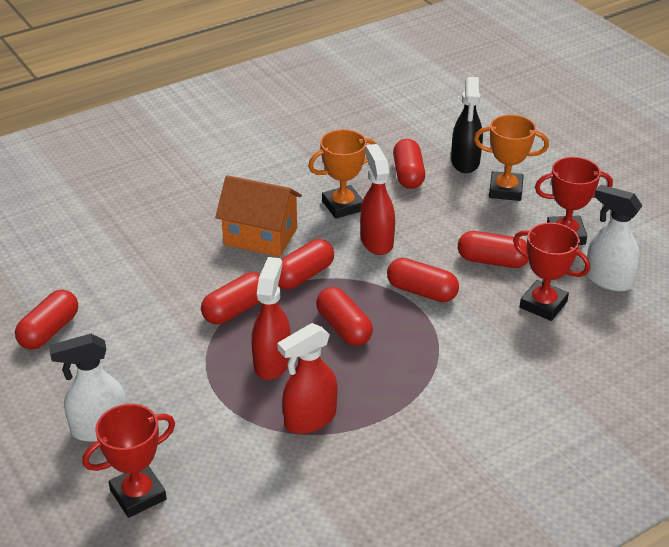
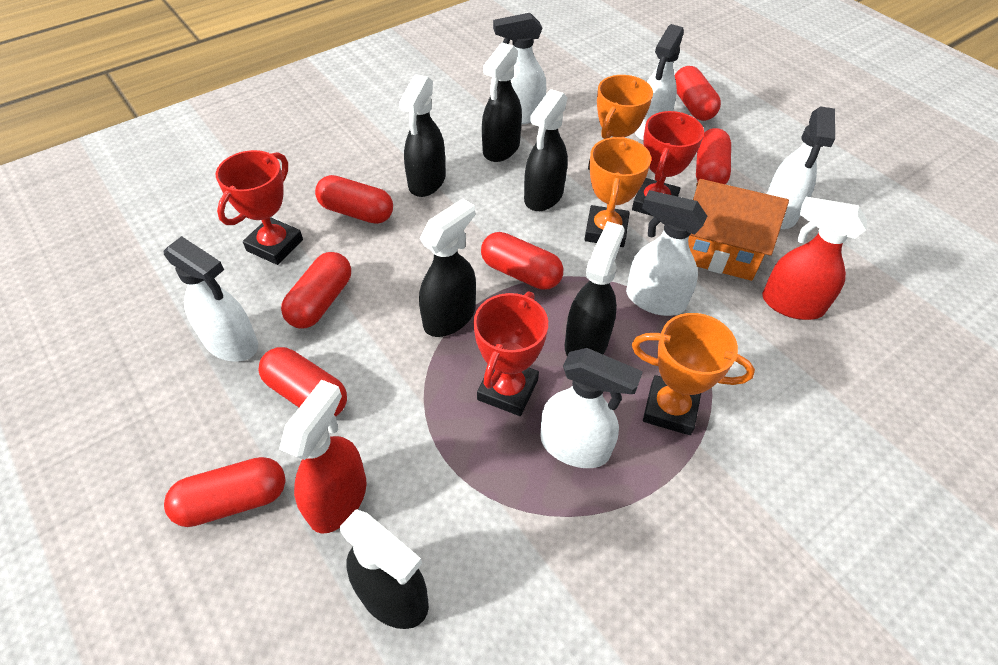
black spray bottle: [451,77,483,173] = 1 -> [340,509,429,629] [399,74,446,197] [419,198,476,337] [482,43,522,162] [524,89,568,211] [565,221,625,356] = 6
orange trophy: [308,129,377,219] [474,115,549,201] = 2 -> [584,137,651,247] [588,75,653,170] [632,313,755,435] = 3
red spray bottle: [252,257,290,380] [277,323,337,434] [360,144,395,255] = 3 -> [279,380,367,534] [762,197,867,320] = 2
white spray bottle: [49,334,127,442] [586,185,642,292] = 2 -> [164,236,258,362] [493,13,546,124] [540,348,643,468] [626,190,707,316] [635,24,684,140] [767,106,835,229] = 6

